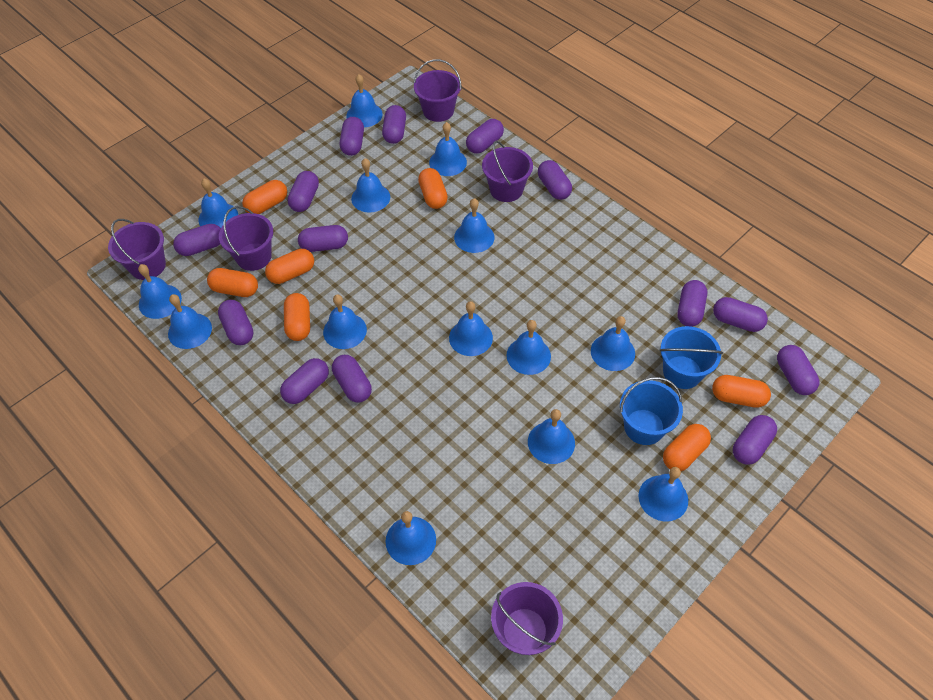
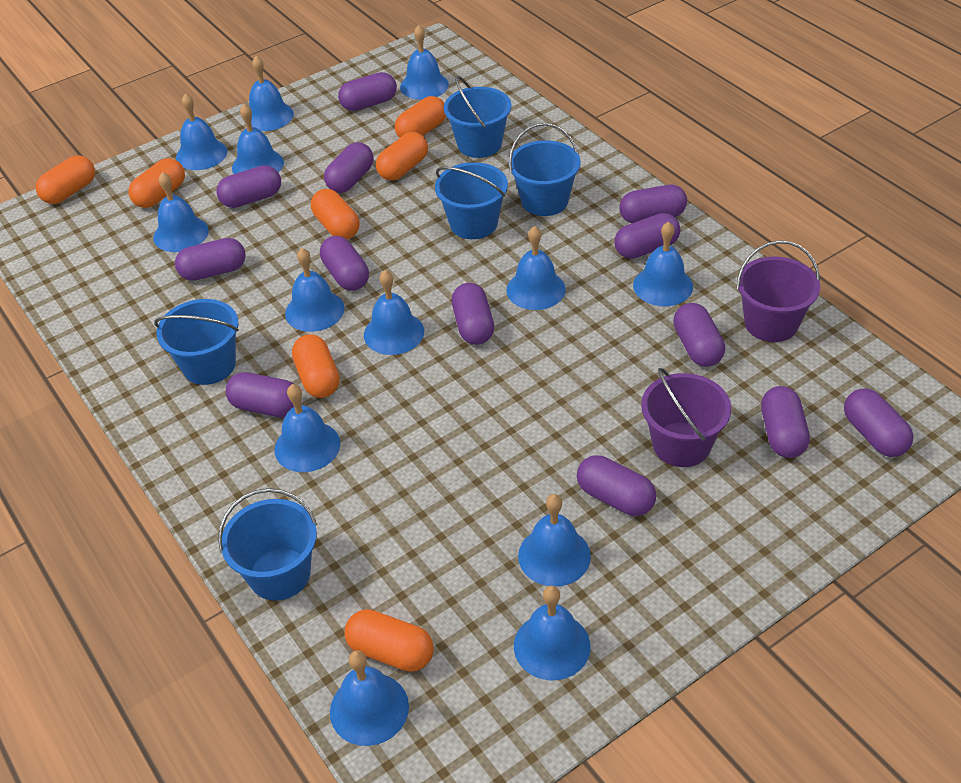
blue bell: [138,264,182,319] [168,294,212,349] [199,179,238,228] [323,294,367,349] [346,74,383,127] [351,158,390,212] [386,511,436,565] [429,122,467,176] [449,301,493,356] [454,198,494,253] [506,320,551,375] [528,409,575,464] [591,316,635,371] [638,467,688,522] = 14 -> [153,172,209,252] [176,93,227,170] [232,104,284,174] [249,56,294,131] [274,384,340,472] [285,248,345,332] [330,650,409,746] [364,270,424,355] [400,25,449,100] [506,226,566,310] [514,586,591,680] [518,494,591,587] [633,222,693,306] = 13
blue bucket: [620,377,683,445] [659,326,723,389] = 2 -> [154,299,239,385] [218,488,317,601] [435,162,508,239] [444,76,512,158] [508,123,581,216] = 5
purple bucket: [108,219,166,280] [219,206,273,271] [413,59,462,122] [482,141,533,202] [491,582,563,655] = 5 -> [641,368,731,467] [736,240,820,342] = 2
purple capsule: [173,224,221,256] [218,300,253,345] [280,358,329,404] [288,171,319,212] [298,225,348,252] [332,355,372,403] [340,117,364,156] [382,105,406,144] [466,119,504,154] [538,160,572,200] [677,280,707,327] [713,297,768,332] [733,415,777,465] [777,345,819,395] = 14 -> [175,238,246,281] [216,165,281,208] [226,372,294,417] [320,236,369,291] [324,142,374,193] [338,72,397,111] [452,283,494,345] [577,455,656,516] [614,213,680,259] [619,185,687,223] [673,303,725,367] [761,386,810,458] [844,389,914,457] = 13

